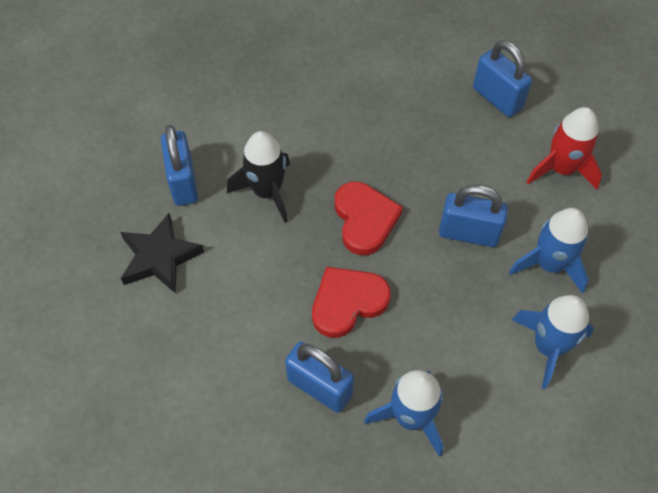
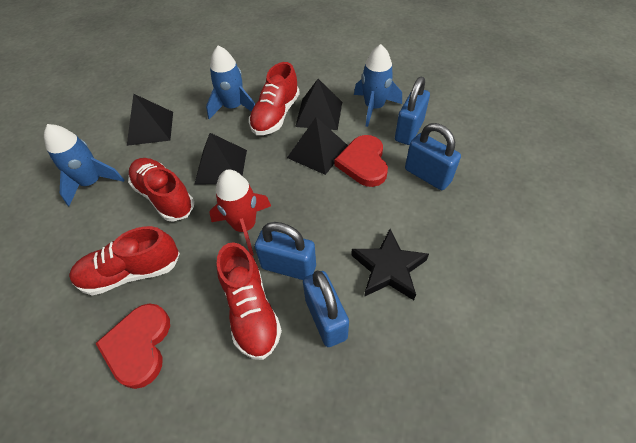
black pyramid: none = 0 -> [127,94,173,146] [195,133,247,184] [287,117,348,175] [295,79,342,130] = 4
black rocket: [227,131,290,223] = 1 -> none = 0
red shoe: none = 0 -> [69,226,180,296] [128,158,194,222] [217,242,282,360] [249,62,300,135] = 4

